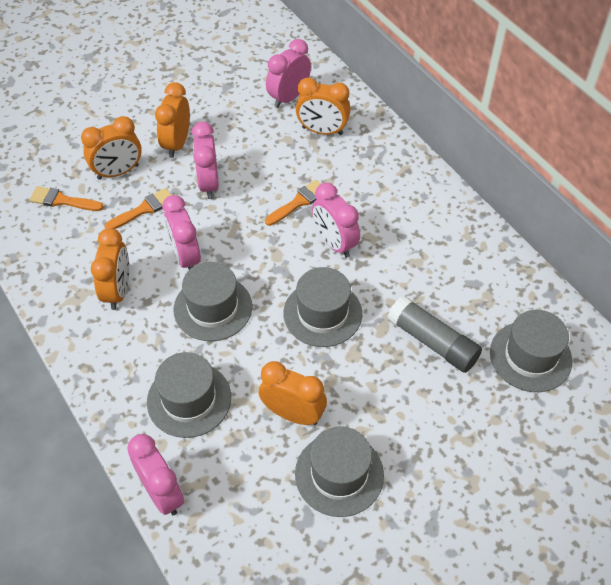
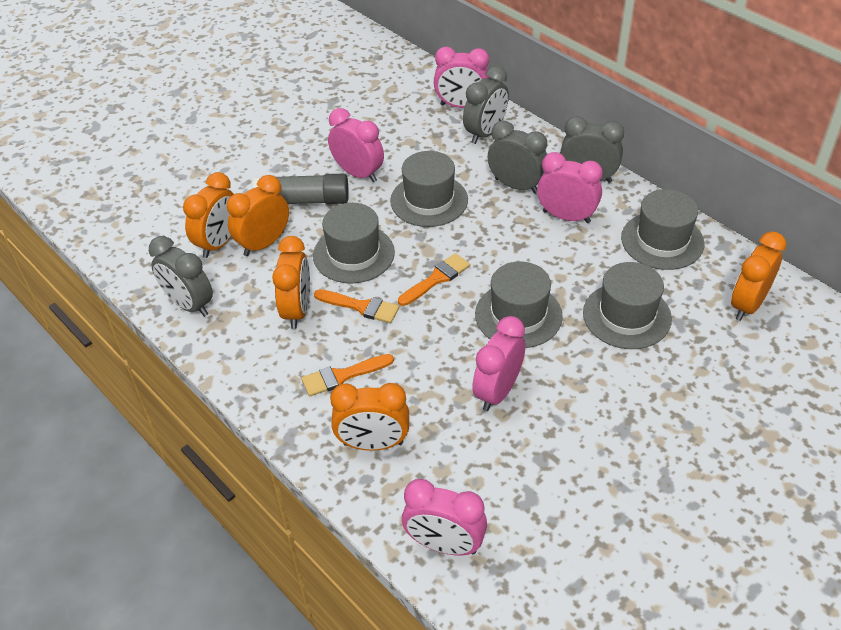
grey clock: none = 0 -> [149,236,213,317] [463,66,509,144] [488,121,547,194] [560,116,624,183] = 4

